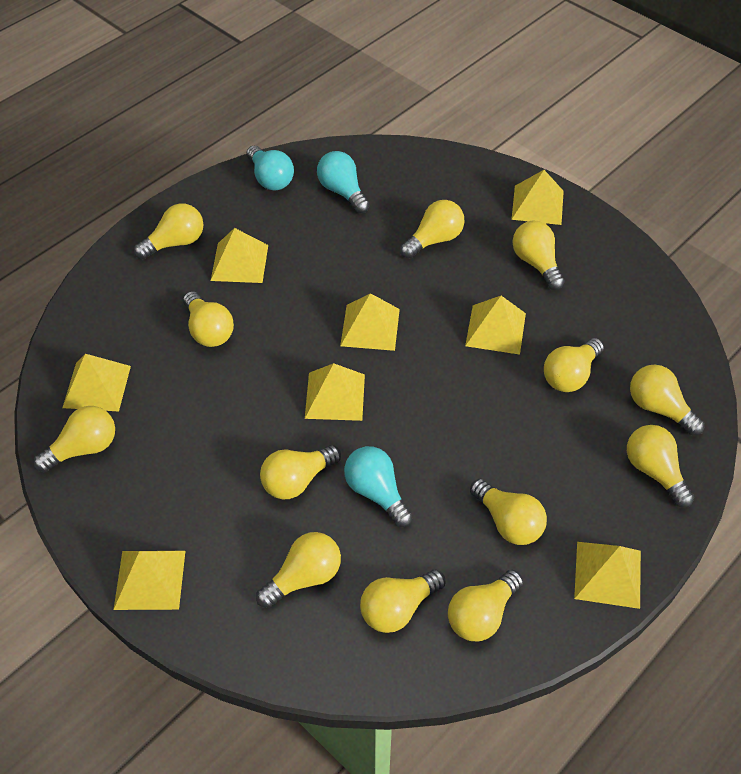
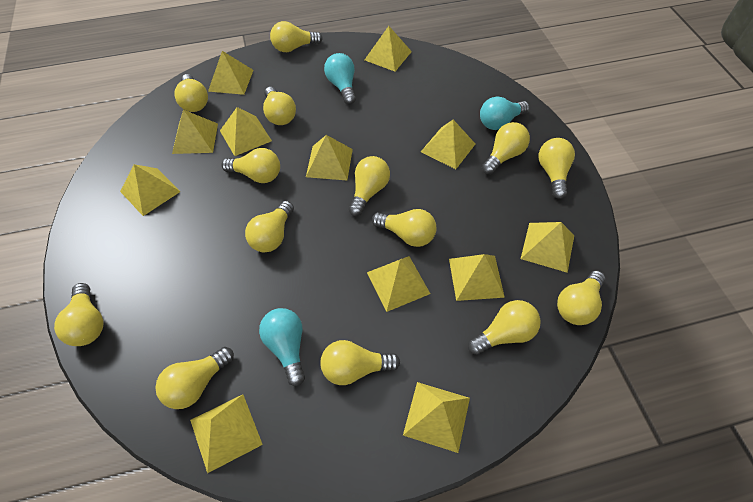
yellow light bulb: [33,406,115,472] [134,203,203,259] [183,291,234,347] [256,532,341,608] [260,445,341,499] [360,570,445,633] [400,200,465,259] [448,570,523,641] [470,479,547,545] [513,221,565,290] [544,338,604,392] [627,425,694,508] [630,365,705,435] = 13 -> [54,283,104,346] [155,347,234,409] [174,74,208,112] [221,148,280,183] [245,201,294,252] [263,87,296,125] [270,21,323,52] [321,340,400,385] [349,156,390,216] [372,209,436,247] [468,300,541,355] [482,122,530,174] [539,138,575,199] [557,271,605,325] = 14
yellow pyramid: [62,354,131,412] [114,551,185,610] [211,228,268,283] [305,363,365,421] [340,293,400,351] [465,296,526,355] [511,170,564,225] [574,542,641,609] = 8 -> [120,164,181,216] [172,110,218,154] [190,394,263,473] [208,51,253,95] [220,107,272,156] [306,135,353,180] [365,26,412,71] [367,256,430,312] [403,382,470,453] [421,120,475,169] [449,254,505,301] [521,222,574,273] = 12

